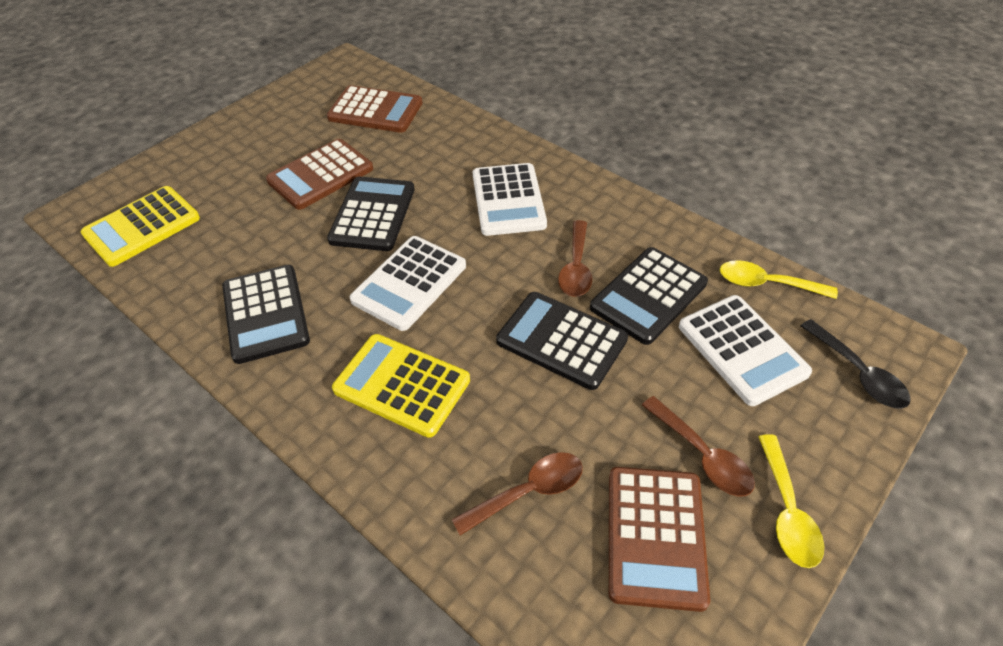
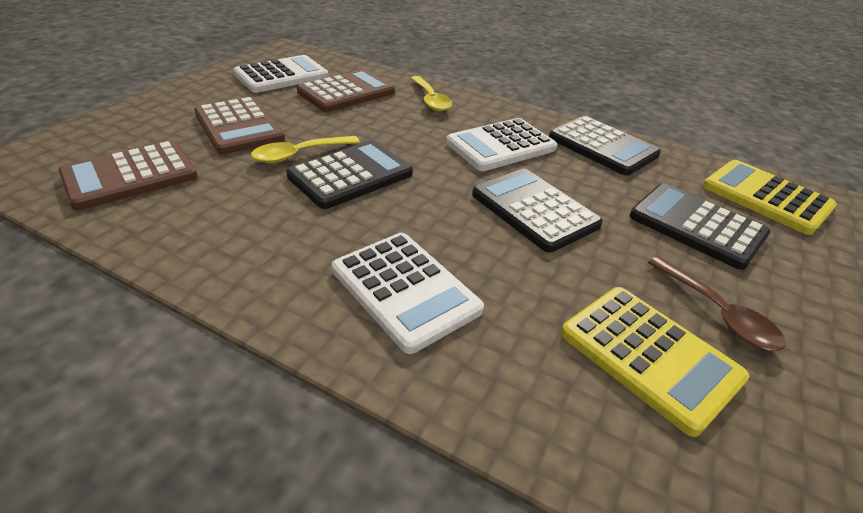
black spoon: [801,319,911,409] = 1 -> none = 0
brown spoon: [452,452,583,535] [558,220,592,297] [642,396,755,497] = 3 -> [648,256,786,351] = 1

